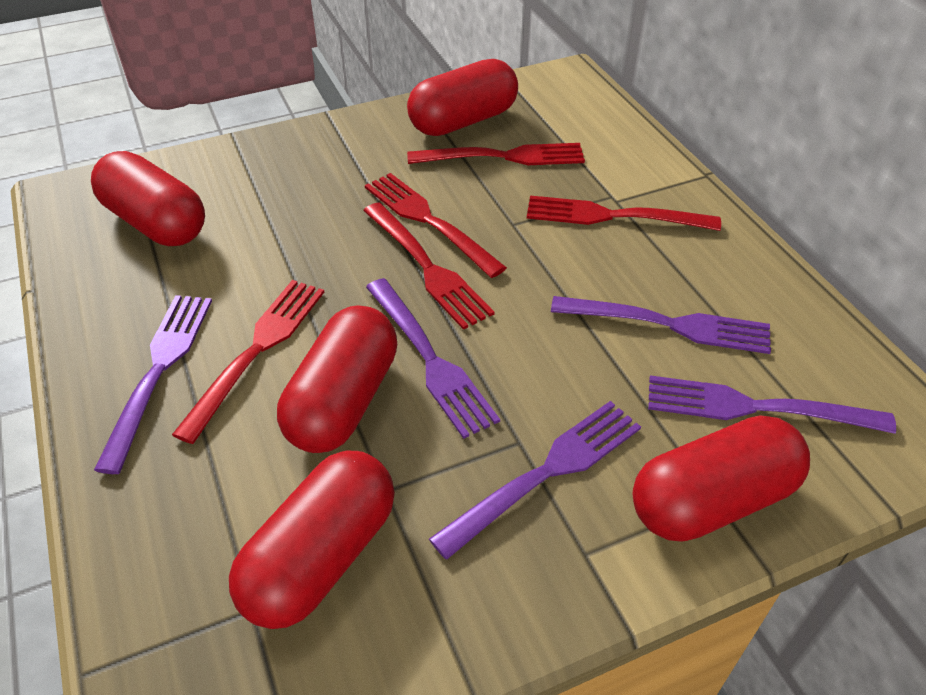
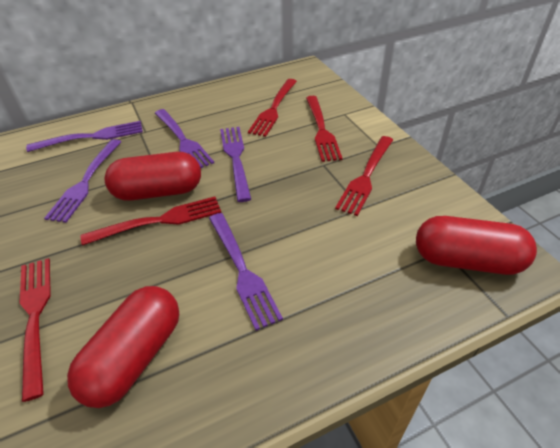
red capsule: [91,151,205,246] [229,451,395,629] [277,305,397,453] [407,59,518,136] [632,415,810,542] = 5 -> [67,286,179,408] [104,152,201,201] [416,216,537,275] = 3

